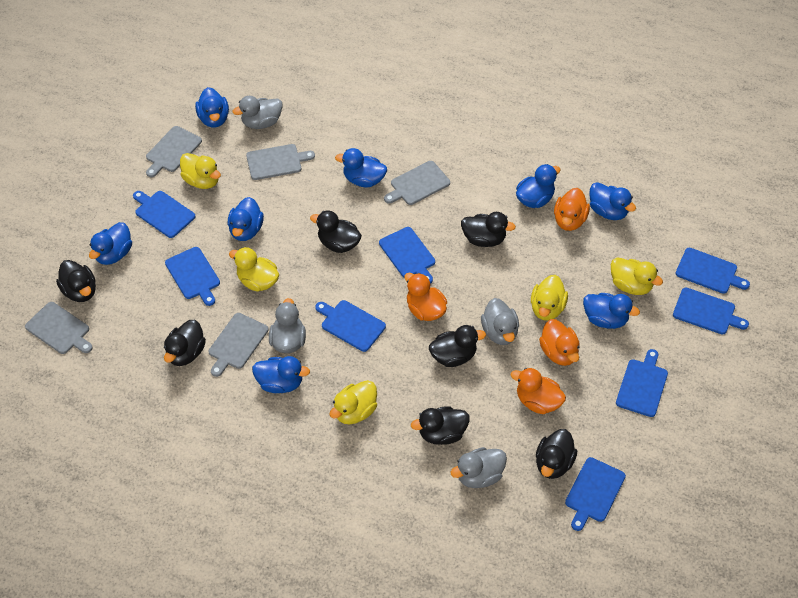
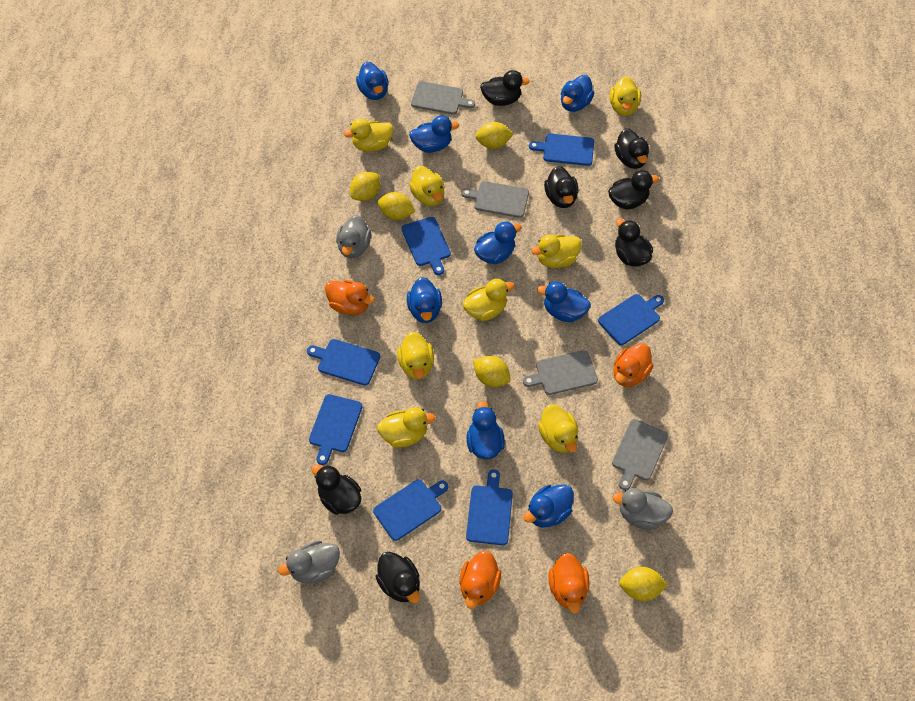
blue cutting board: [133,191,196,238] [165,247,220,306] [315,300,386,352] [379,227,435,284] [565,457,626,531] [616,349,668,417] [673,288,749,335] [675,248,750,294] = 8 -> [307,339,380,386] [309,394,363,465] [373,479,448,541] [401,217,451,275] [466,470,513,545] [529,133,594,166] [598,294,664,345] = 7
grey cutting board: [25,302,93,354] [146,126,202,177] [209,313,269,377] [246,144,315,180] [384,161,450,205] = 5 -> [411,81,475,115] [461,181,529,218] [523,350,598,395] [612,419,668,490] = 4
grey duck: [233,96,283,129] [269,298,306,353] [450,447,507,488] [481,298,519,345] = 4 -> [278,541,340,583] [336,215,371,258] [612,488,673,530] = 3
yellow duck: [180,153,221,189] [229,247,279,292] [330,380,377,425] [531,275,568,321] [611,257,663,295] = 5 -> [344,119,393,152] [377,407,436,448] [397,332,434,379] [409,166,445,206] [462,279,515,321] [531,235,582,268] [538,404,578,453] [610,76,641,116] = 8
yellow lemon: none = 0 -> [350,172,380,201] [378,192,415,220] [473,356,511,387] [475,122,513,149] [619,567,668,601] = 5

